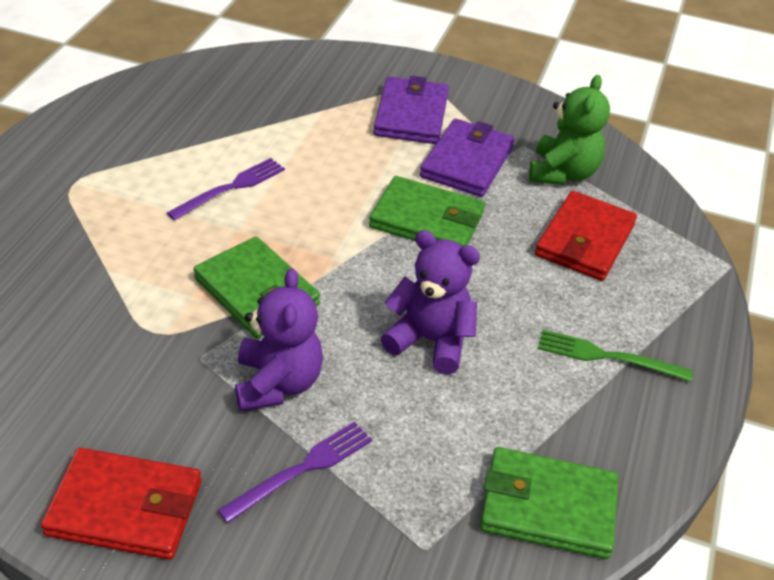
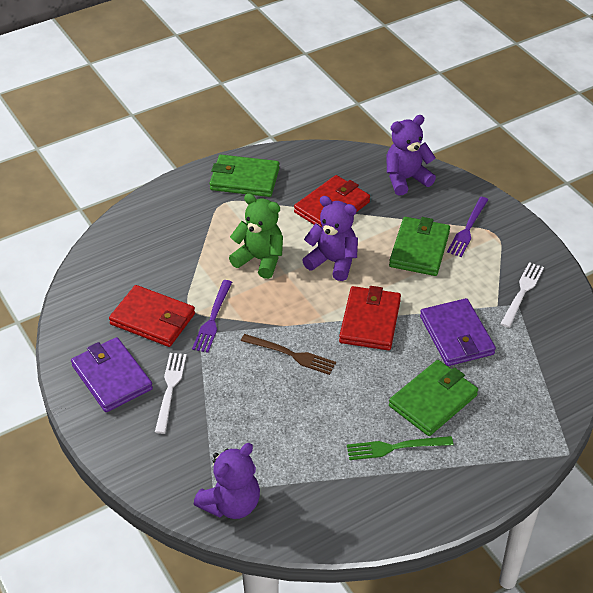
brown fork: none = 0 -> [241,334,336,375] = 1
purple teddy bear: [235,268,323,411] [381,230,480,375] = 2 -> [194,443,260,519] [302,196,358,281] [386,115,436,195] = 3
red wallet: [41,448,202,560] [535,191,637,281] = 2 -> [109,285,195,347] [294,175,370,227] [339,286,401,350] = 3
white fork: none = 0 -> [155,353,187,434] [500,262,544,328] = 2

